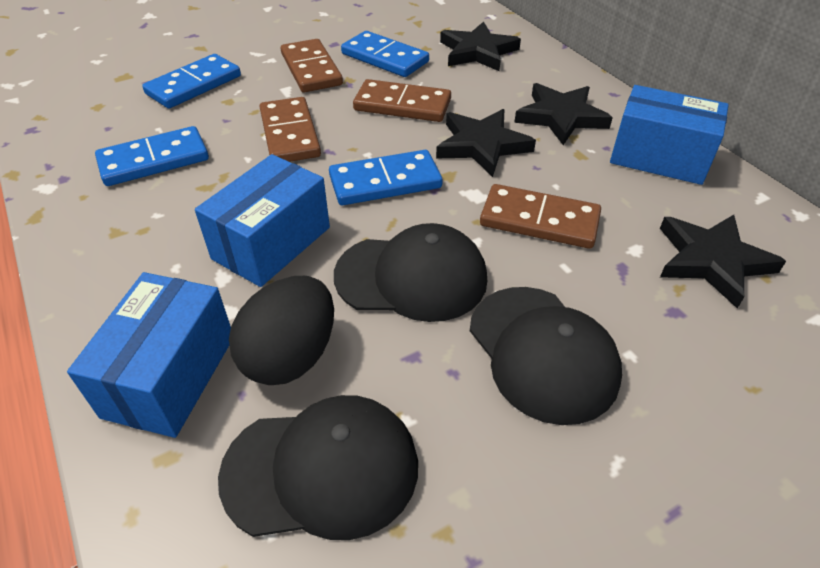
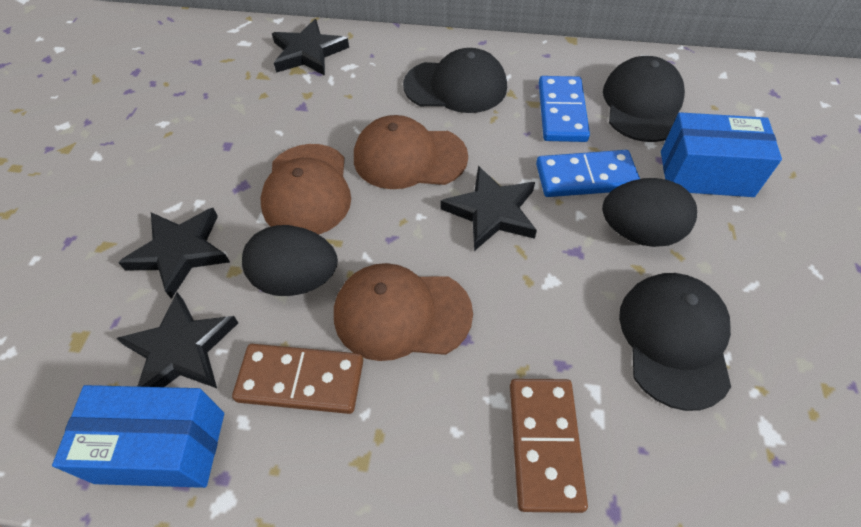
black egg: [229,276,334,385] = 1 -> [242,225,338,296] [602,178,697,247] = 2
blue box: [67,272,231,438] [195,154,330,287] [610,85,729,185] = 3 -> [52,385,224,488] [661,112,782,197] = 2
blue domino: [95,126,209,186] [142,54,241,108] [329,150,443,205] [341,31,429,77] = 4 -> [536,150,640,197] [539,76,590,142] = 2
brown cap: none = 0 -> [260,144,351,235] [334,263,473,361] [354,115,468,189] = 3
brown domino: [259,97,321,162] [281,39,343,92] [353,79,451,122] [480,184,601,249] = 4 -> [232,344,363,414] [510,379,588,513] = 2

